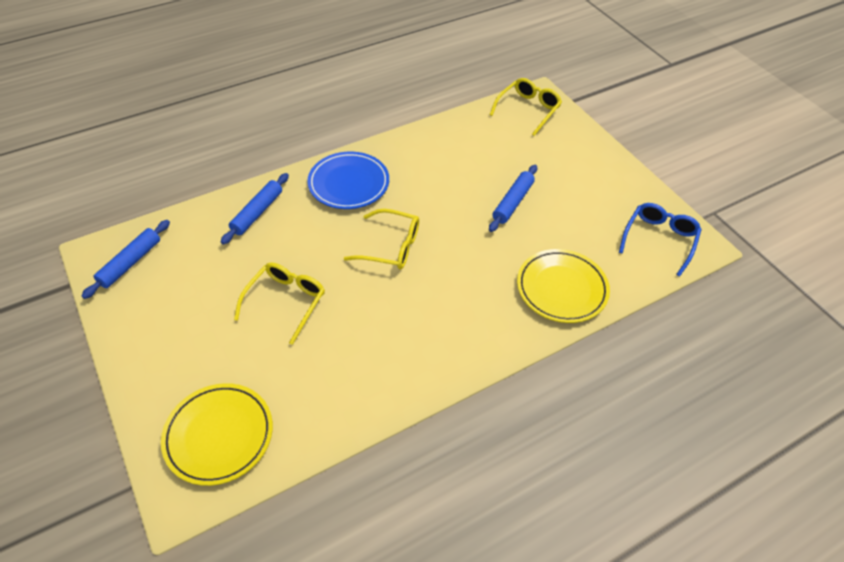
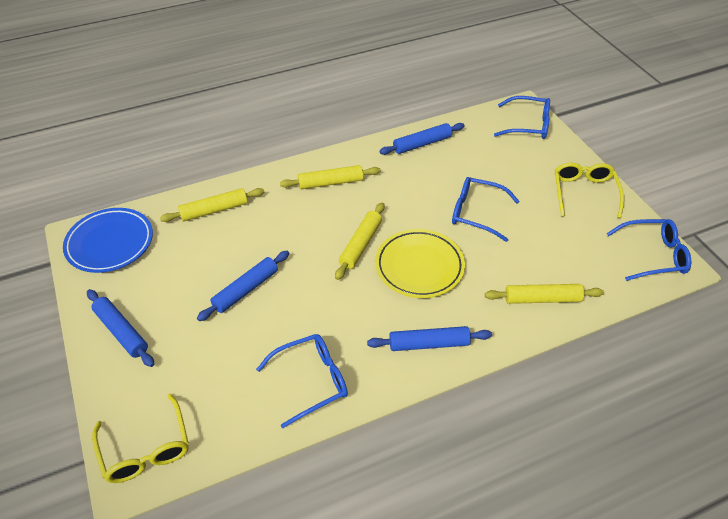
blue glasses: [619,203,702,276] = 1 -> [256,334,348,428] [452,177,520,242] [494,96,550,139] [606,219,691,281] = 4
blue rolling pin: [82,220,170,299] [221,173,289,245] [489,165,537,232] = 3 -> [87,289,154,367] [197,251,289,321] [367,326,492,351] [379,123,465,155] = 4
yellow glasses: [234,262,325,345] [344,209,419,270] [490,78,562,136] = 3 -> [92,394,189,483] [555,163,624,218] = 2
yellow plate: [161,383,273,486] [517,249,610,323] = 2 -> [375,229,465,298] = 1
yellow rolling pin: none = 0 -> [160,188,264,222] [280,165,381,189] [335,202,385,280] [485,284,604,304] = 4

